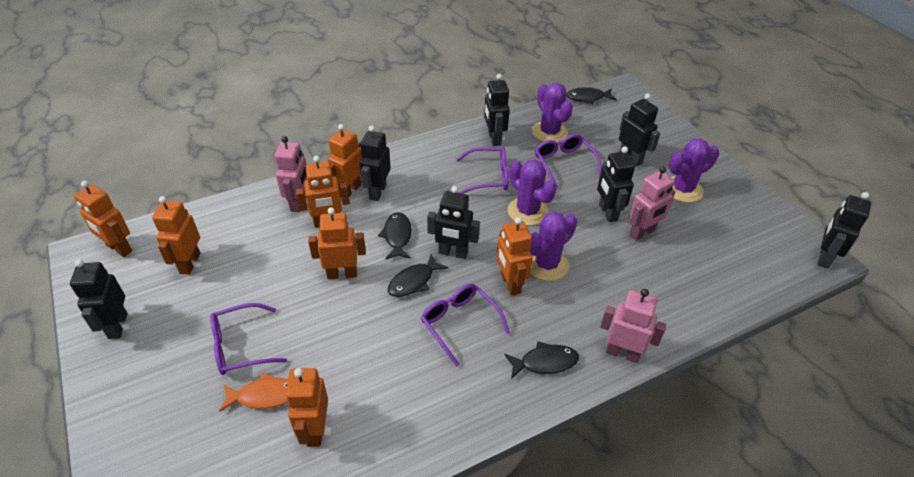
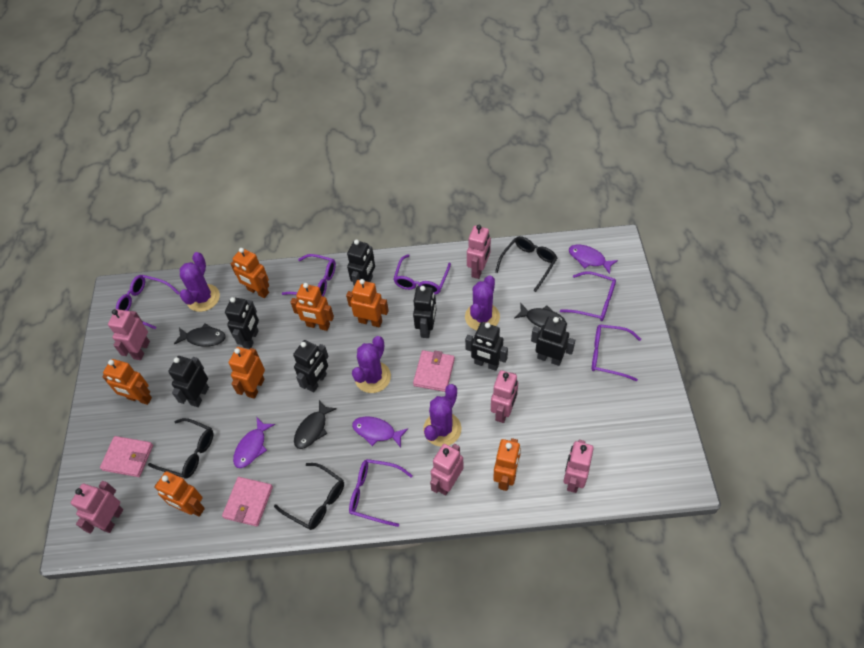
black fish: [378,212,412,259] [388,254,448,297] [505,341,579,379] [566,87,617,104] = 4 -> [174,323,226,347] [294,400,337,449] [514,303,566,327] = 3
black glasses: none = 0 -> [148,418,213,479] [274,463,344,530] [495,236,557,292] = 3
orange fish: [219,373,288,412] = 1 -> none = 0
pink robot: [274,136,307,212] [600,289,666,363] [629,166,676,241] = 3 -> [71,481,123,534] [108,309,150,360] [430,444,464,495] [467,225,491,279] [491,370,518,423] [564,440,594,493] = 6
pink wallet: none = 0 -> [100,436,153,477] [222,477,273,527] [413,350,455,392] = 3
purple fish: none = 0 -> [233,418,275,468] [352,417,408,448] [569,245,618,274] = 3
purple glasses: [210,303,287,375] [421,284,510,366] [456,147,508,194] [535,134,602,187] = 4 -> [116,275,180,329] [282,254,336,297] [349,459,413,527] [394,254,451,295] [560,271,616,321] [592,324,641,381] = 6

